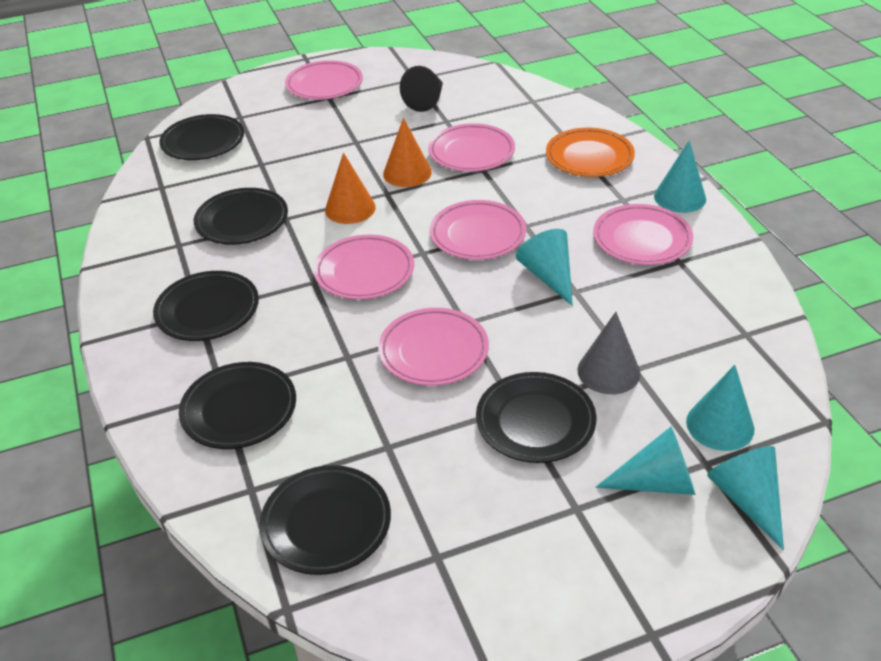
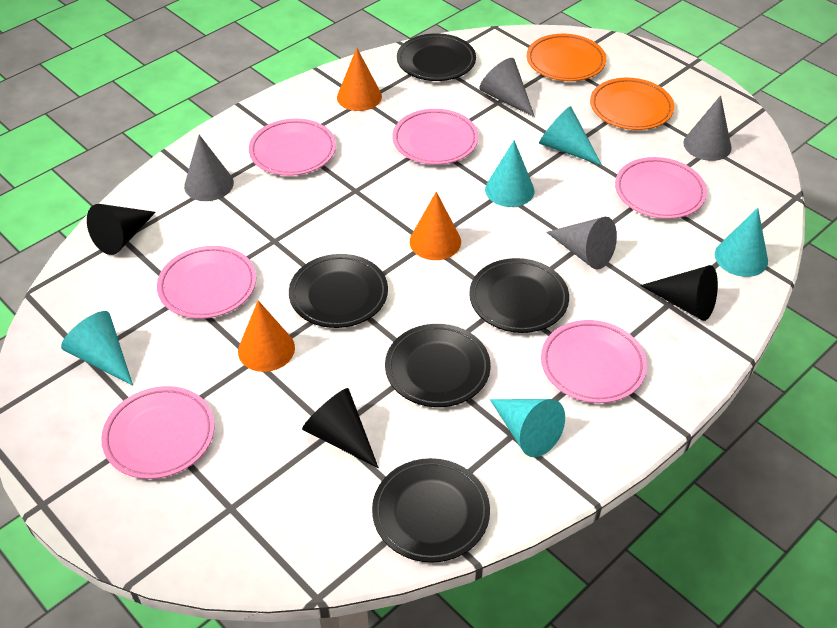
black cone: [400,66,443,112] = 1 -> [87,204,156,255] [302,388,379,468] [640,265,718,321] = 3
black plate: [153,271,259,341] [159,114,244,160] [179,362,296,449] [194,188,288,245] [260,465,391,575] [476,372,596,463] = 6 -> [289,254,388,328] [372,458,490,563] [385,324,491,407] [397,33,476,81] [469,258,569,333] = 5
grey cone: [577,312,641,394] = 1 -> [184,135,234,201] [479,58,535,117] [546,217,617,270] [683,95,732,161] = 4
orange cone: [325,152,376,224] [383,118,432,187] = 2 -> [238,300,295,372] [337,48,382,111] [410,192,461,260] = 3
orange plate: [546,128,635,177] = 1 -> [527,34,606,81] [590,78,674,130] = 2

